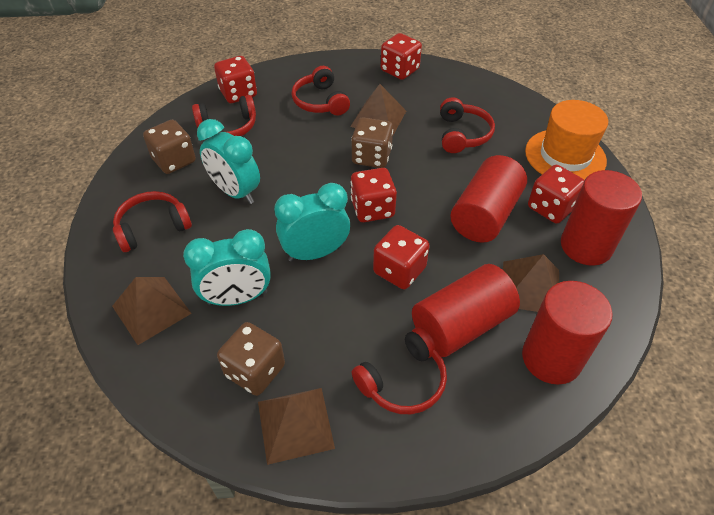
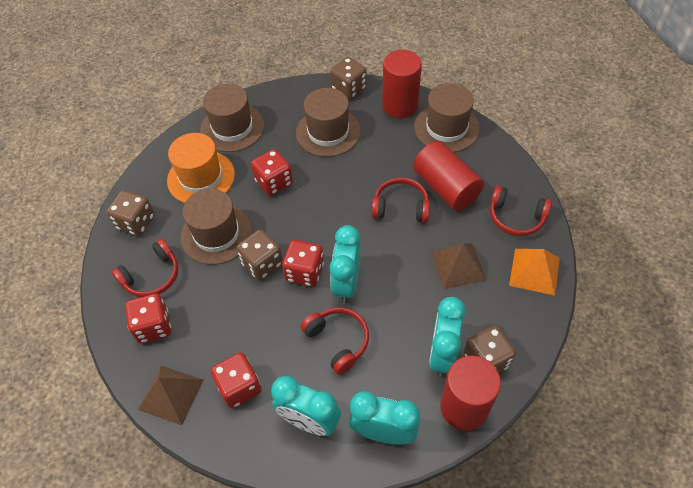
brown dice: [143,120,196,174] [217,322,285,396] [351,117,393,168] = 3 -> [106,190,155,236] [236,229,283,280] [330,57,367,100] [464,325,516,373] = 4
brown hat: none = 0 -> [181,189,253,265] [200,84,265,152] [296,88,361,157] [414,83,480,152] = 4
brown pyramid: [112,277,192,345] [258,388,335,465] [350,84,406,135] [503,254,559,312] = 4 -> [138,366,204,425] [431,243,487,289] = 2
orange pyramid: none = 0 -> [509,249,560,296] = 1
red cylinder: [412,264,520,357] [450,155,527,243] [522,281,613,385] [561,170,642,266] = 4 -> [382,50,422,118] [413,141,484,211] [440,355,501,431] = 3
red dice: [214,56,257,103] [351,168,397,222] [373,225,430,289] [381,33,422,80] [528,165,585,223] = 5 -> [125,293,171,343] [211,352,262,408] [251,149,293,196] [282,240,324,287] = 4
red headphones: [113,191,192,252] [192,95,256,138] [292,66,350,116] [352,327,447,414] [440,97,495,153] = 5 -> [112,239,178,297] [301,307,369,375] [371,177,430,222] [490,186,552,236] = 4
turquoise clock: [183,229,271,306] [197,119,260,204] [274,183,350,262] = 3 -> [271,376,341,436] [330,225,361,304] [349,391,420,445] [429,297,466,377] = 4

